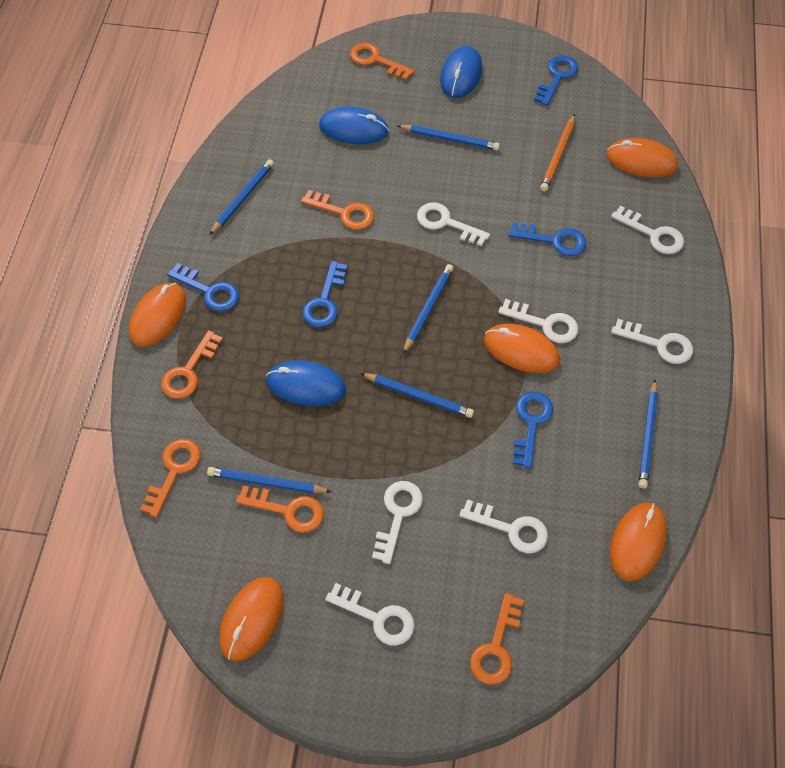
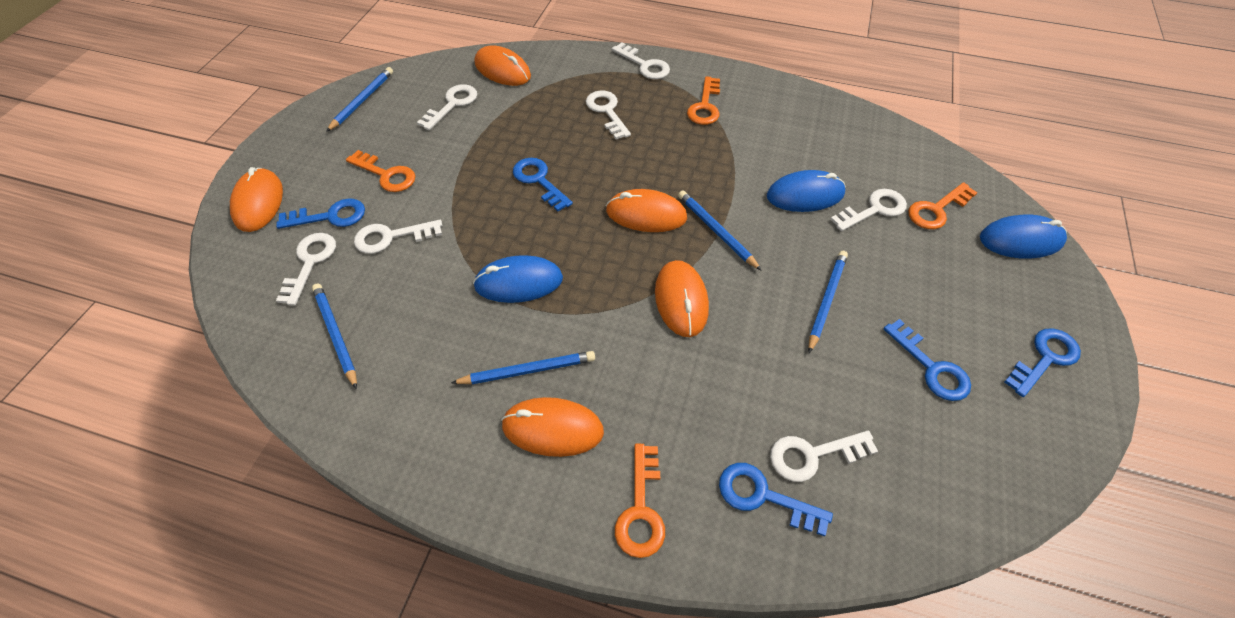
blue pencil: [207,467,332,494] [209,159,274,235] [360,373,474,418] [397,125,500,150] [403,264,454,354] [638,380,658,488] = 6 -> [312,283,357,389] [326,67,393,132] [451,351,595,384] [678,190,762,271] [808,251,848,353] = 5
orange key: [140,439,201,518] [161,330,223,399] [236,486,324,533] [301,190,374,230] [350,43,415,80] [470,593,524,685] = 6 -> [346,150,415,192] [615,444,665,558] [687,76,720,125] [908,182,978,229] = 4
orange pencil: [540,114,575,192] = 1 -> none = 0

